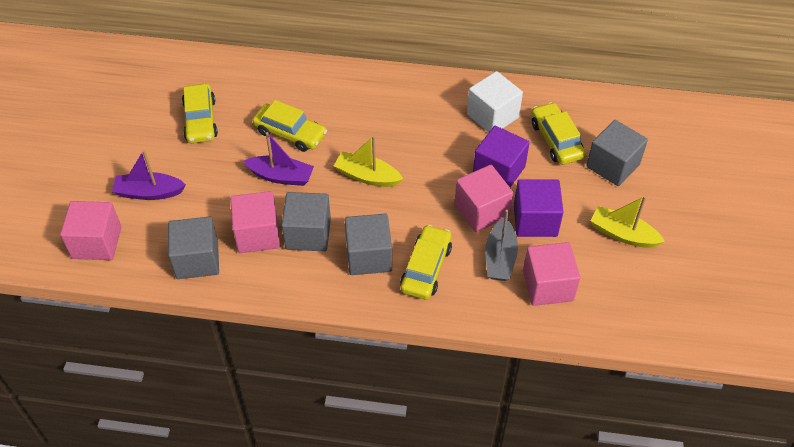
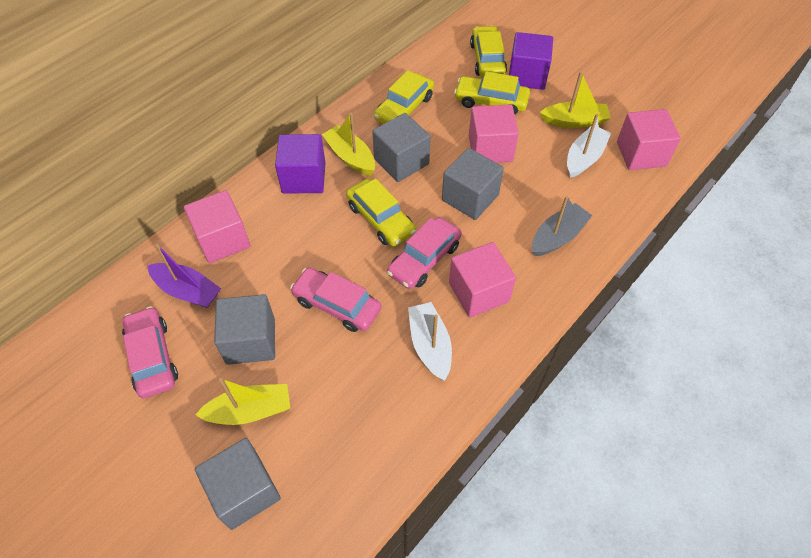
pink car: none = 0 -> [122,306,178,398] [290,267,381,332] [387,217,462,289] = 3
purple boat: [112,150,186,200] [243,132,314,186] = 2 -> [147,244,221,308] = 1
white boat: none = 0 -> [408,302,452,381] [567,114,611,178] = 2
white cube: [467,71,523,133] = 1 -> none = 0
yellow boat: [334,136,403,187] [590,196,665,248] = 2 -> [195,378,290,425] [322,113,375,176] [540,72,611,128] = 3

